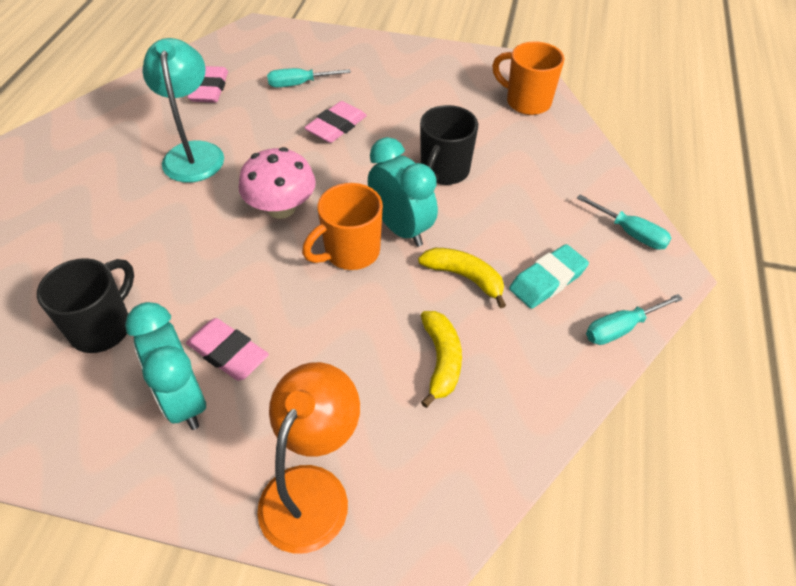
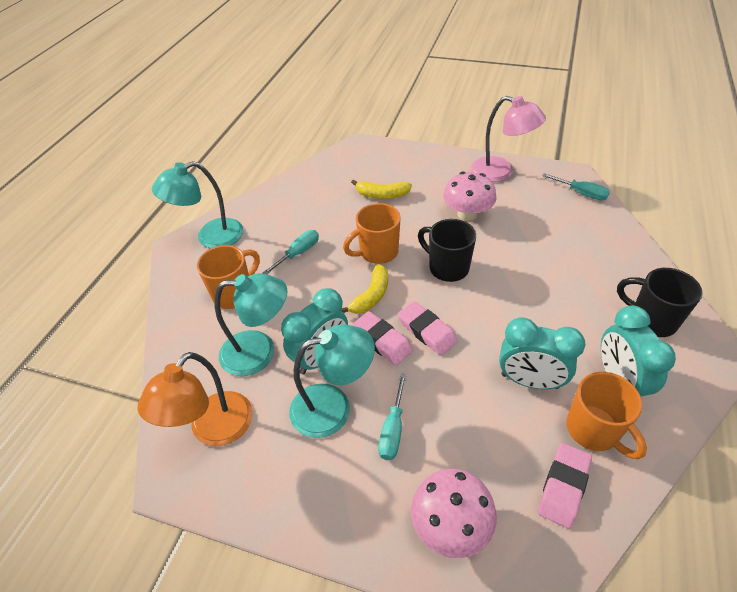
orange mug: [302,183,383,270] [492,41,565,115] = 2 -> [197,245,260,309] [343,203,401,264] [566,372,647,459] = 3
pink lamp: none = 0 -> [471,96,546,182] = 1
pink mushroom: [239,147,316,219] = 1 -> [411,469,497,558] [443,172,497,221] = 2
turquoise clock: [125,302,206,430] [368,137,438,247] = 2 -> [281,288,348,374] [499,318,586,389] [601,305,676,396] = 3
turquoise eraser: [509,244,589,309] = 1 -> none = 0
turquoise lamp: [143,38,224,183] = 1 -> [152,161,243,249] [215,273,287,376] [289,325,375,438] = 3

